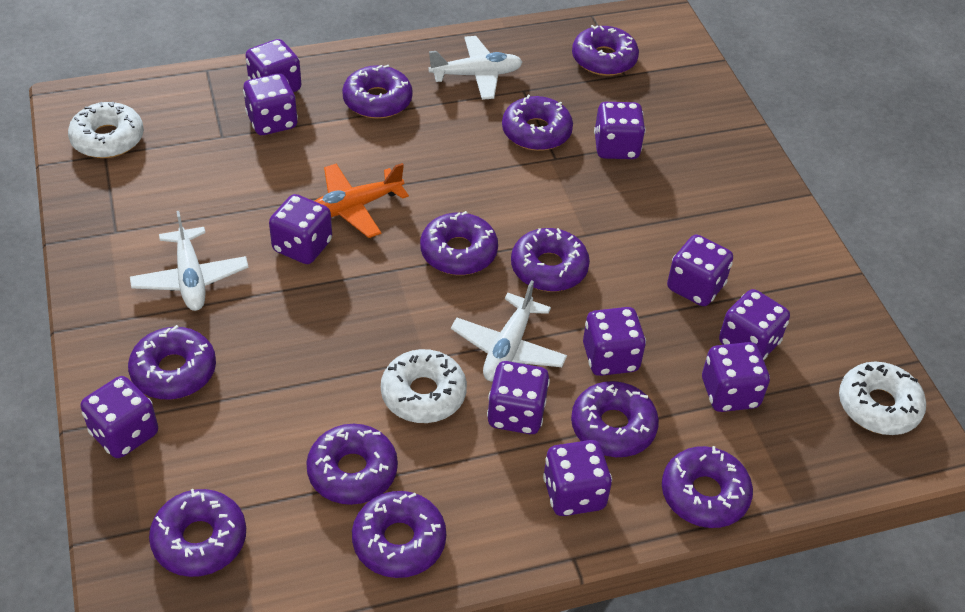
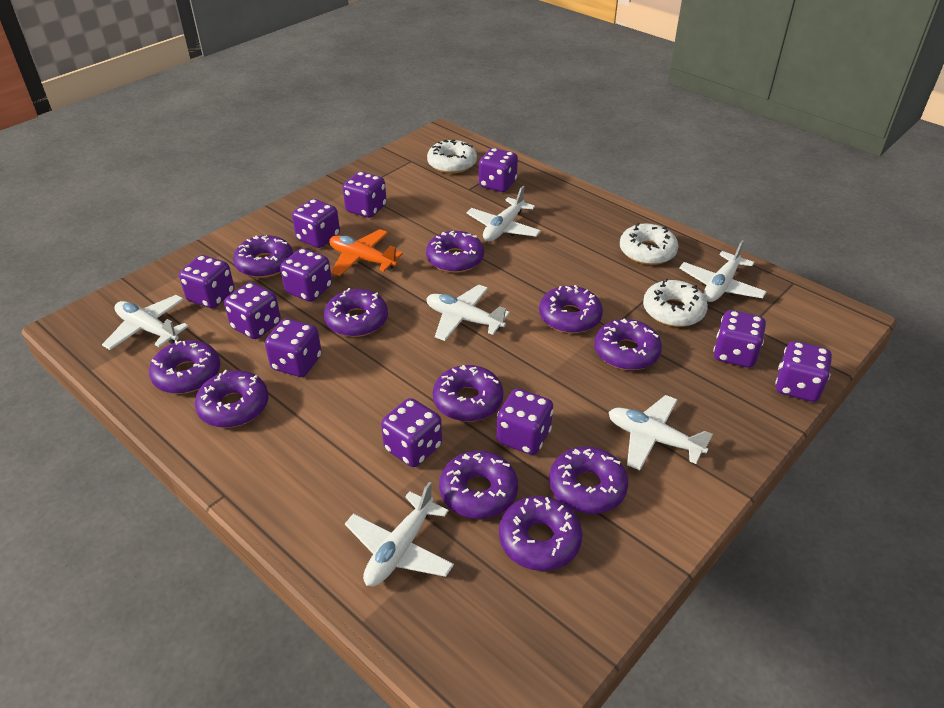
white plane: [130,211,249,311] [428,36,522,100] [451,280,567,382] = 3 -> [102,295,189,350] [345,482,454,586] [426,285,510,341] [467,186,541,241] [608,395,713,470] [679,240,767,302] = 6

